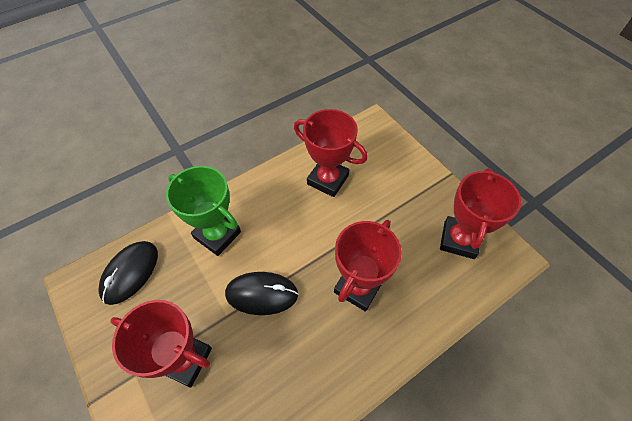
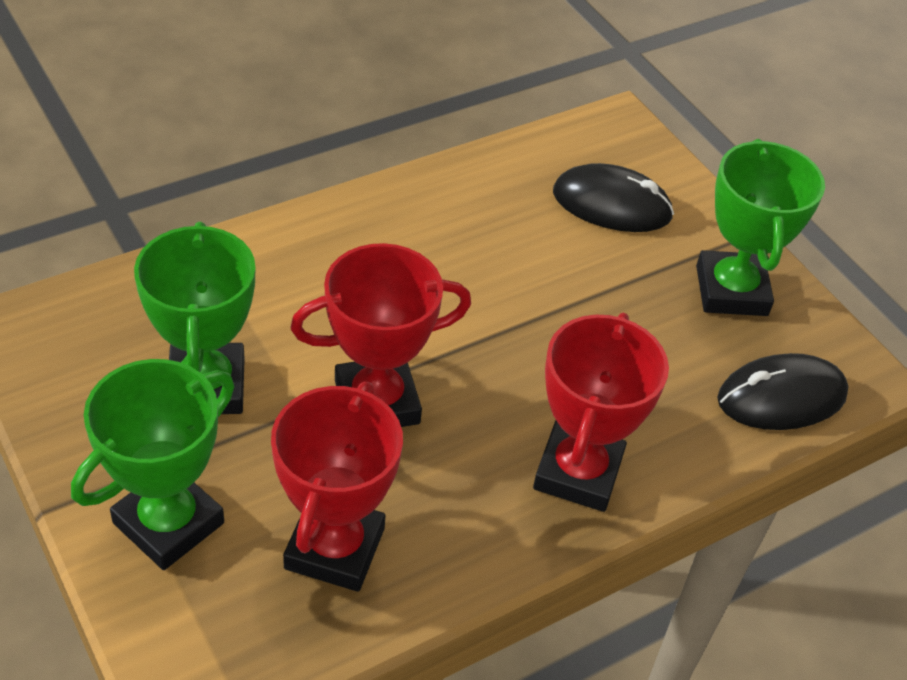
green trophy: [166,166,241,256] = 1 -> [71,359,234,570] [134,222,255,414] [696,139,825,316] = 3
red trophy: [110,300,212,388] [294,109,368,197] [334,220,402,312] [440,168,521,259] = 4 -> [271,382,403,592] [290,243,471,427] [533,313,669,512] = 3

